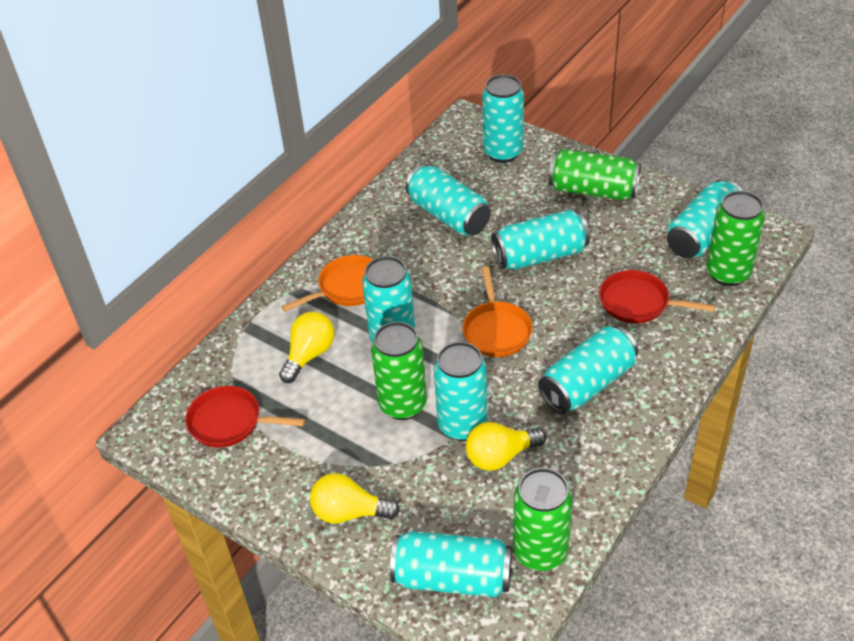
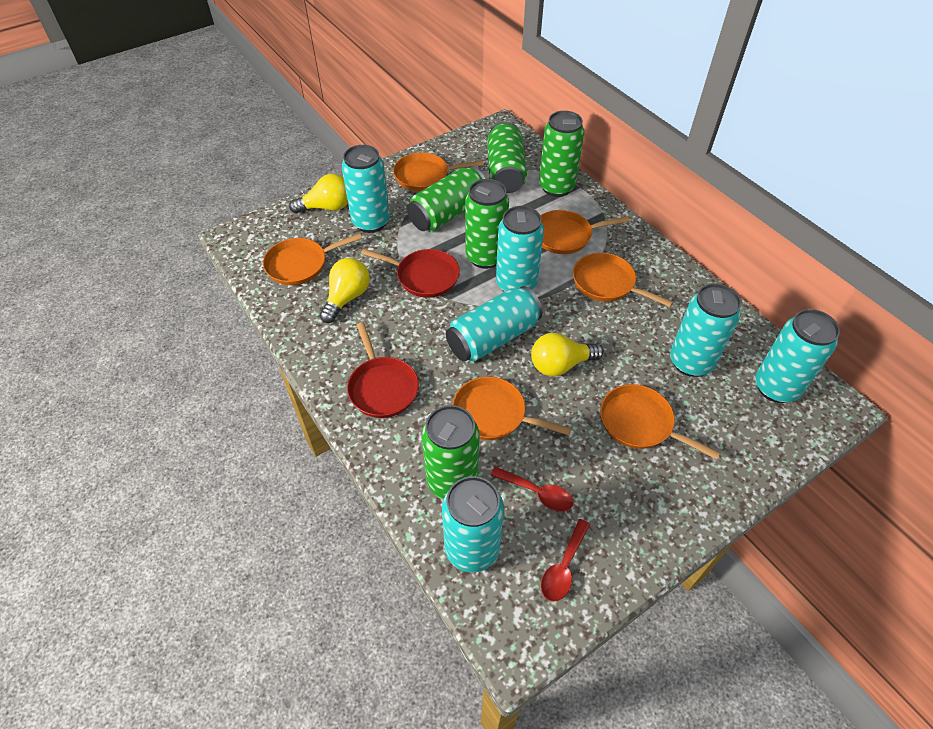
green can: [371,322,427,420] [513,468,573,571] [549,149,641,200] [706,191,765,286] = 4 -> [407,166,485,232] [422,405,480,499] [465,179,509,269] [487,121,527,193] [539,111,584,197] = 5
orange pan: [282,255,374,312] [462,266,533,357] = 2 -> [263,233,362,285] [393,152,484,191] [452,377,571,440] [541,210,630,254] [573,253,673,307] [600,384,720,460] = 6
red spoon: none = 0 -> [490,466,574,512] [541,519,590,601] = 2
turquoise can: [362,256,415,343] [390,531,512,597] [405,164,491,235] [434,342,487,441] [482,74,524,163] [491,210,590,270] [538,326,638,414] [667,179,742,258] = 8 -> [342,145,390,233] [442,476,504,572] [446,286,543,362] [496,206,544,292] [670,283,741,377] [755,309,840,403] = 6

